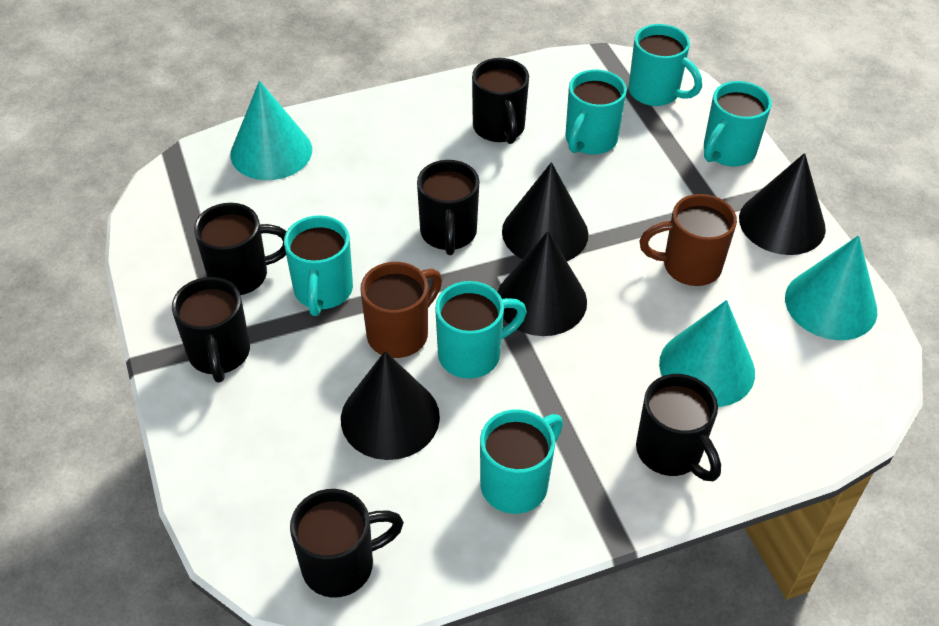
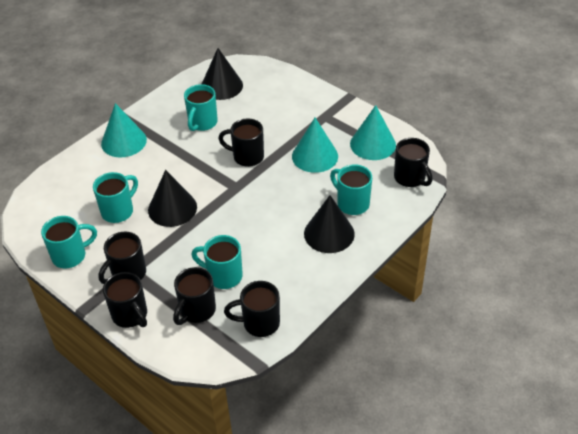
black cone: [341,351,440,460] [497,231,587,336] [502,162,588,261] [739,153,826,255] = 4 -> [148,170,197,227] [202,48,243,100] [304,195,355,253] = 3
brown mug: [360,262,442,358] [639,194,737,286] = 2 -> none = 0
turquoise mug: [284,215,353,316] [435,281,527,379] [480,409,563,514] [566,69,627,154] [629,24,702,106] [704,81,772,166] = 6 -> [41,216,97,268] [93,172,138,223] [184,84,218,131] [191,235,243,289] [330,164,372,215] = 5

